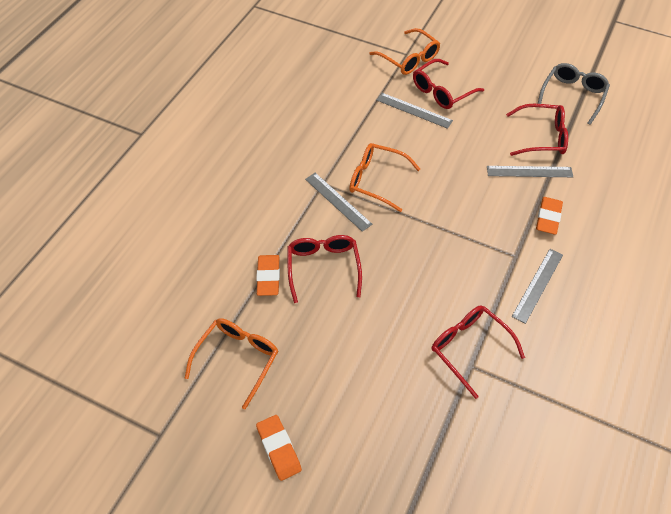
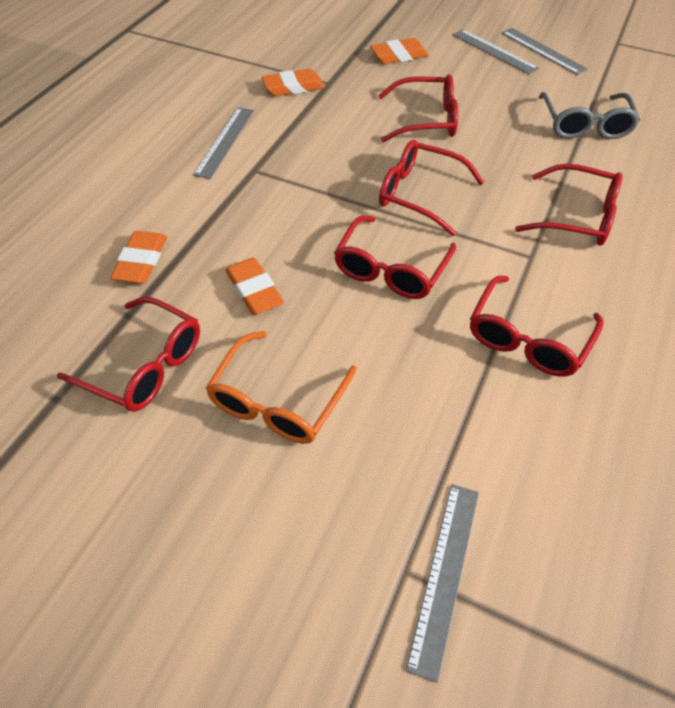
orange eraser: [256,255,280,296] [256,415,302,481] [536,197,563,235] = 3 -> [110,231,167,284] [225,257,284,315] [262,69,324,96] [370,38,429,64] = 4
orange glasses: [185,318,278,409] [349,143,420,212] [369,28,440,75] = 3 -> [206,331,357,444] = 1
red glasses: [288,235,362,303] [413,59,484,109] [432,305,525,399] [506,104,568,156] = 4 -> [57,297,200,412] [334,215,456,299] [378,74,458,143] [379,139,484,236] [470,276,603,377] [515,164,622,246] = 6

